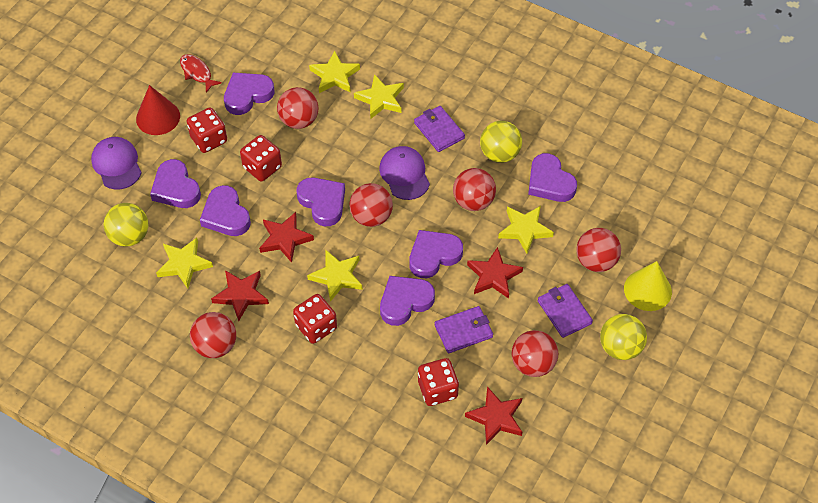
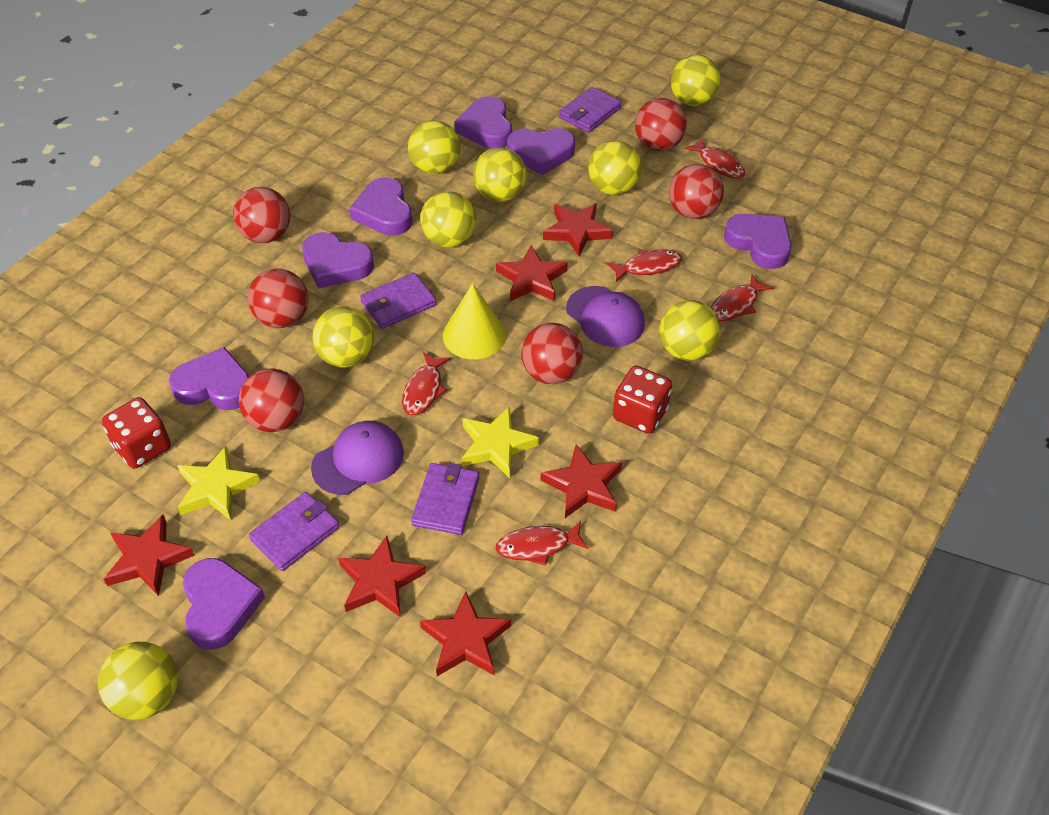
purple wallet: [414,106,465,152] [435,306,493,353] [538,284,593,338] = 3 -> [249,492,339,571] [360,272,436,329] [411,463,480,535] [559,87,622,133] = 4
red cone: [136,85,180,135] = 1 -> none = 0
red dice: [187,108,227,153] [240,135,282,182] [293,294,337,344] [418,358,459,406] = 4 -> [102,397,171,468] [613,366,672,434] = 2
red fish: [180,54,222,93] = 1 -> [402,352,451,415] [496,521,589,565] [606,249,682,282] [684,138,745,179] [711,274,773,321] = 5
red star: [211,270,269,321] [259,212,314,263] [465,386,522,445] [467,247,523,299] = 4 -> [104,515,195,596] [338,536,426,617] [420,591,511,676] [496,245,568,301] [541,444,622,518] [543,203,613,256] = 6
yellow ball: [104,203,148,247] [480,121,522,163] [600,314,647,360] = 3 -> [98,642,178,720] [312,306,374,368] [408,120,461,174] [420,191,476,247] [473,147,527,202] [588,140,642,195] [660,300,721,361] [671,55,721,106] = 8
yellow star: [156,238,213,289] [307,250,362,302] [309,51,360,93] [354,74,404,119] [498,206,554,254] = 5 -> [177,446,260,520] [461,406,539,478] = 2

